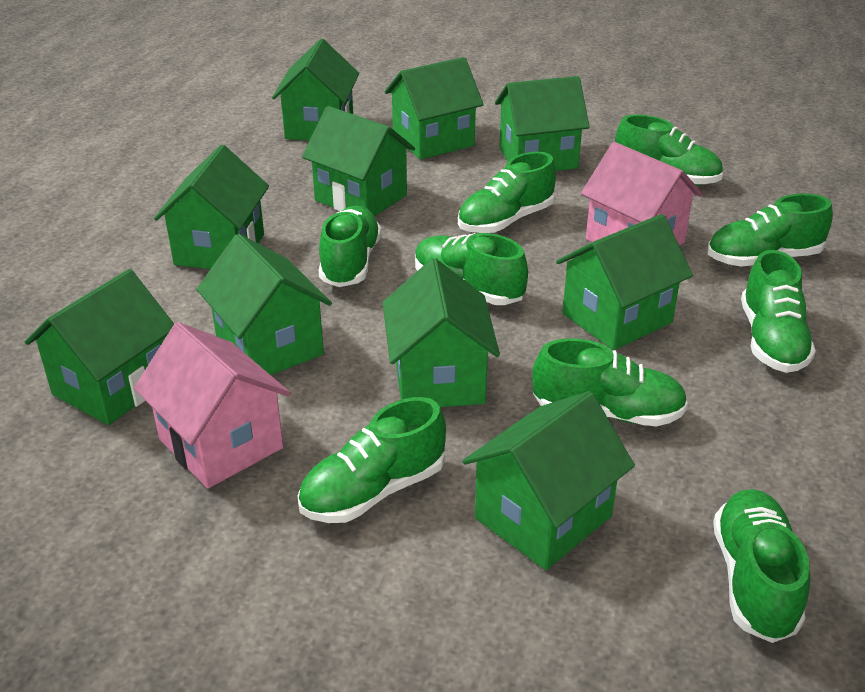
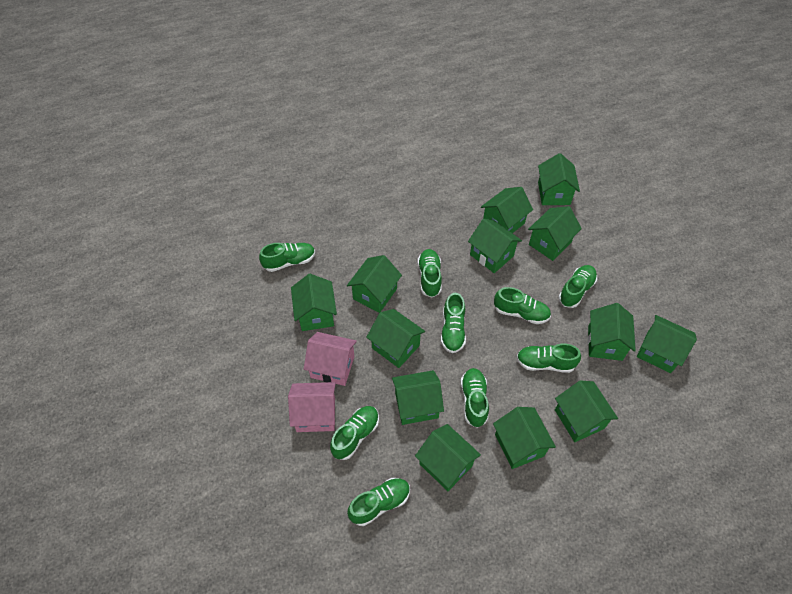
green house: [25,269,174,425] [154,145,269,269] [196,234,332,375] [272,39,359,141] [302,106,415,216] [382,258,500,407] [385,57,484,160] [462,391,635,570] [495,76,590,171] [556,214,693,350] = 10 -> [291,274,337,331] [347,255,402,313] [366,309,425,368] [392,370,444,425] [415,424,481,491] [468,219,522,273] [481,187,533,233] [493,407,556,469] [528,206,582,261] [538,153,580,205] [555,381,618,442] [588,303,636,361] [637,315,697,373] = 13

